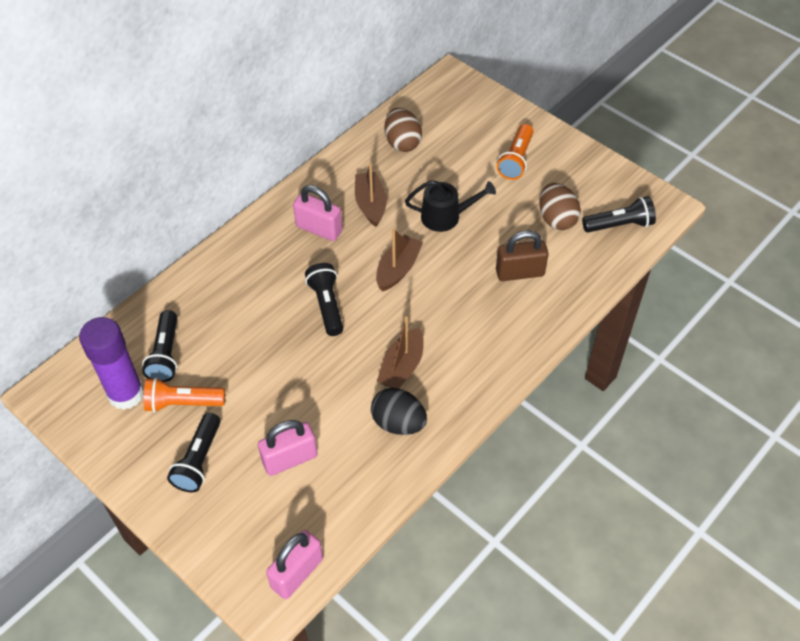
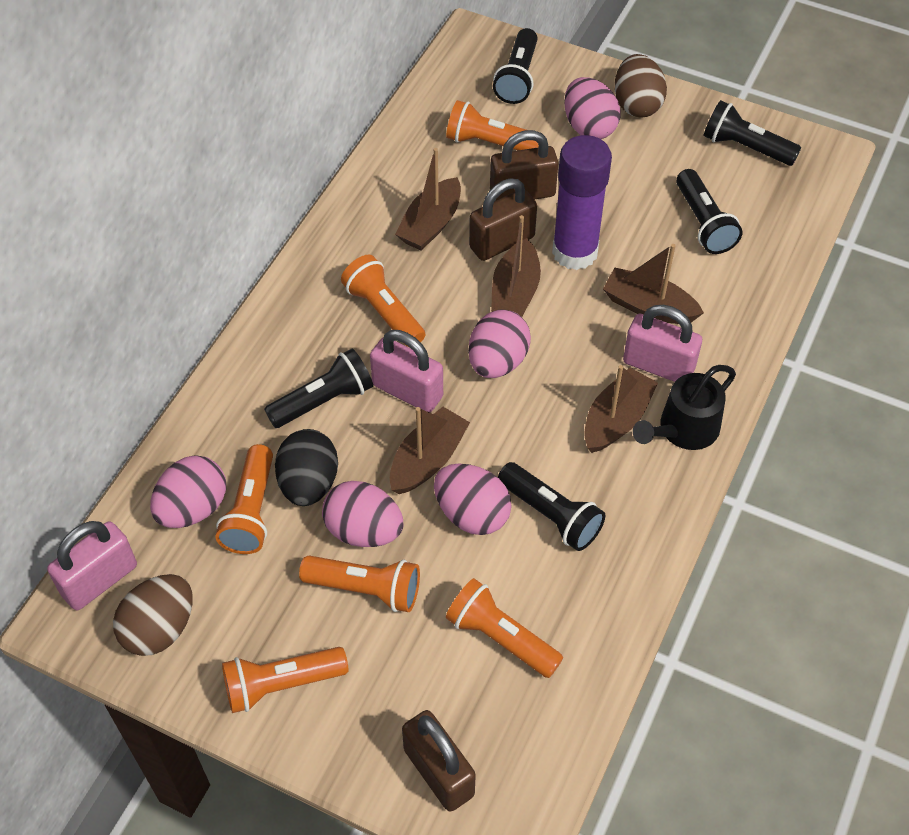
black flashlight: [142,310,177,382] [167,413,221,493] [305,263,343,336] [582,196,656,233] = 4 -> [264,349,373,428] [493,28,538,104] [498,462,605,551] [676,169,742,254] [703,100,801,166] = 5
brown boat: [355,163,387,227] [376,229,423,291] [377,316,424,389] = 3 -> [390,407,470,494] [395,148,461,250] [491,215,541,317] [584,365,658,453] [603,244,704,324] = 5
brown padlock: [496,231,549,281] = 1 -> [402,710,476,812] [469,178,537,261] [490,130,559,201] = 3
orange flashlight: [143,377,225,413] [497,124,533,180] = 2 -> [216,444,273,554] [222,647,349,713] [299,556,420,612] [341,255,425,348] [446,100,539,150] [446,578,563,678] = 6
pink egg: none = 0 -> [150,456,226,528] [322,481,404,547] [434,463,512,535] [468,310,531,378] [564,77,620,139] = 5

